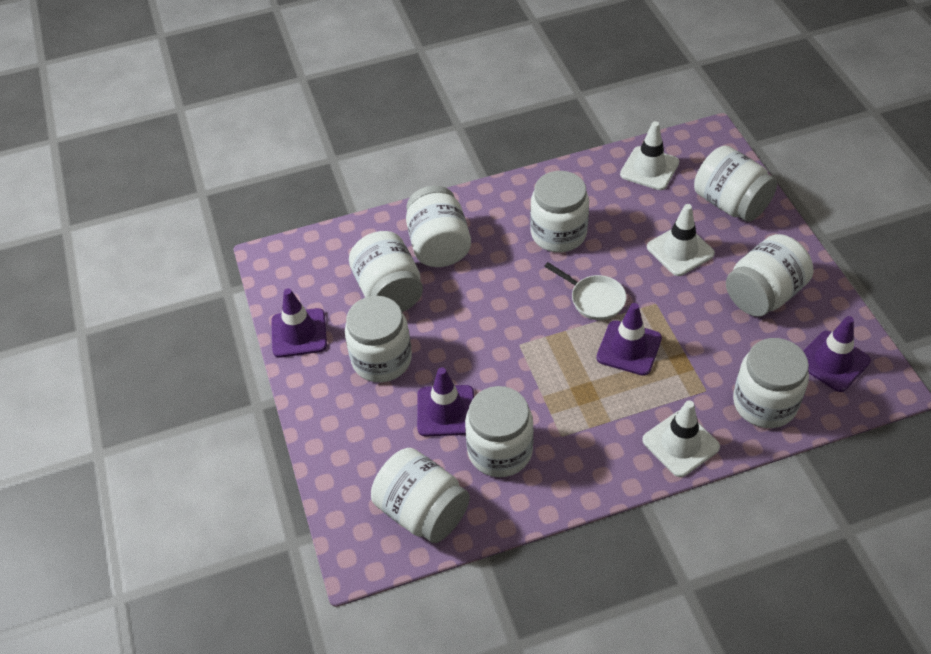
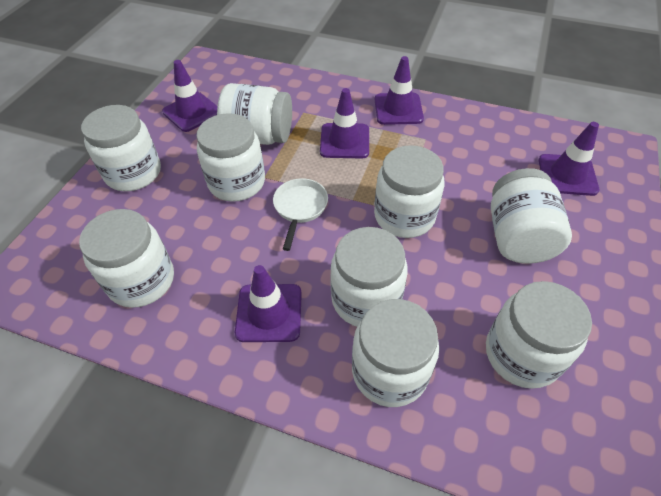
purple traffic cone: [271,288,327,358] [417,367,474,437] [596,303,662,376] [803,316,871,392] = 4 -> [162,60,218,132] [235,265,302,342] [320,88,369,159] [375,56,424,125] [539,122,599,196] = 5
white traffic cone: [620,121,679,190] [642,400,720,477] [647,204,715,276] = 3 -> none = 0

